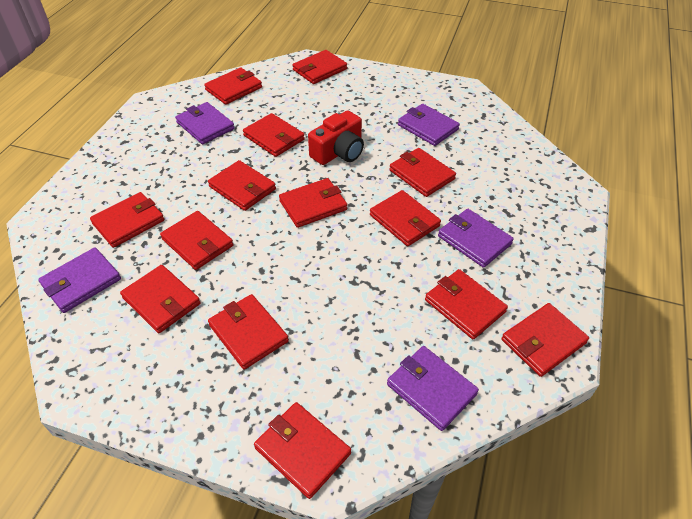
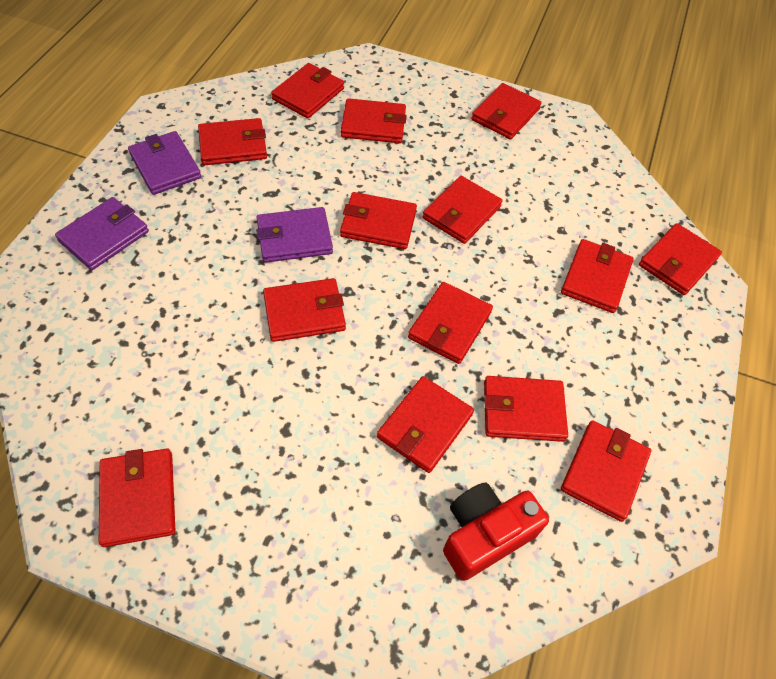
purple wallet: [38,247,121,313] [175,102,235,144] [387,346,479,431] [398,104,460,146] [438,209,514,268] = 5 -> [55,197,149,270] [128,131,202,195] [256,207,333,263] = 3

